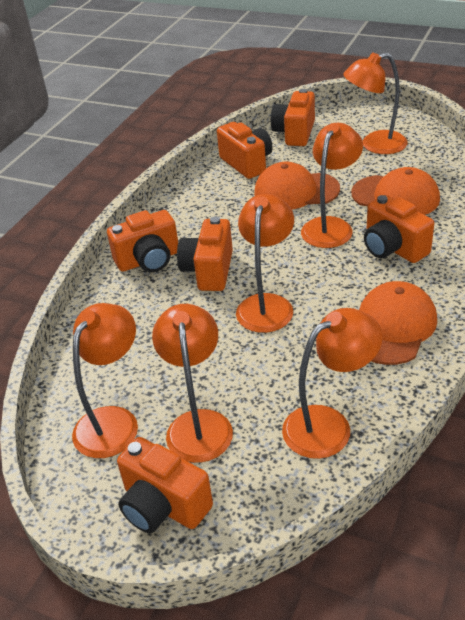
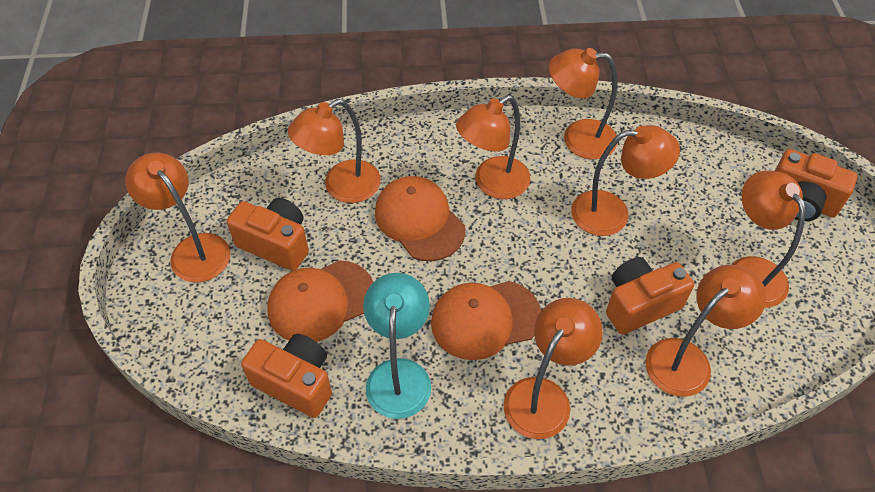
orange camera: [107,210,178,272] [117,437,213,533] [177,216,233,291] [217,122,273,179] [271,89,315,146] [364,195,434,263] = 6 -> [227,197,309,271] [241,334,332,418] [606,257,694,335] [775,149,857,221] = 4
orange lamp: [72,303,138,458] [152,304,233,463] [236,194,294,333] [282,308,383,459] [301,123,363,248] [343,53,408,154] = 6 -> [125,153,230,283] [288,99,381,203] [456,95,531,199] [504,298,603,439] [549,48,618,159] [571,125,680,236] [645,265,766,397] [731,170,806,308] = 8
turquoise lamp: none = 0 -> [363,273,431,419] = 1

